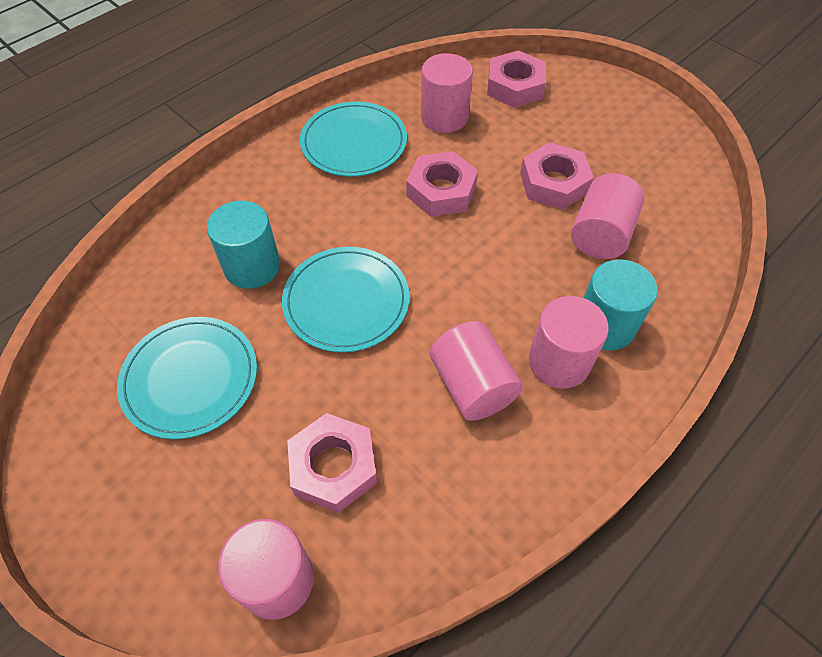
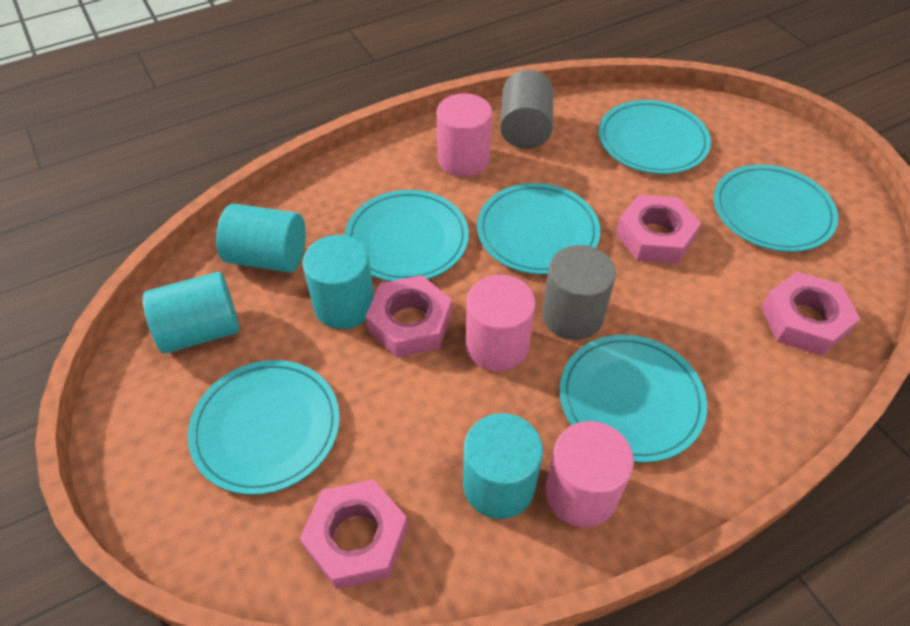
grey cylinder: none = 0 -> [500,70,553,149] [542,245,616,340] = 2
pink cylinder: [218,519,314,620] [421,53,473,133] [430,321,523,421] [529,296,609,389] [571,173,644,259] = 5 -> [437,93,492,177] [466,275,536,372] [545,421,634,527] = 3
turquoise cylinder: [207,201,280,289] [584,259,658,351] = 2 -> [143,272,239,354] [216,204,306,272] [303,235,374,329] [463,413,543,519] = 4
turquoise plate: [117,317,257,439] [282,247,410,352] [300,102,407,177] = 3 -> [188,360,340,495] [345,190,469,281] [477,183,600,274] [560,335,707,463] [599,100,711,174] [714,164,838,252] = 6

